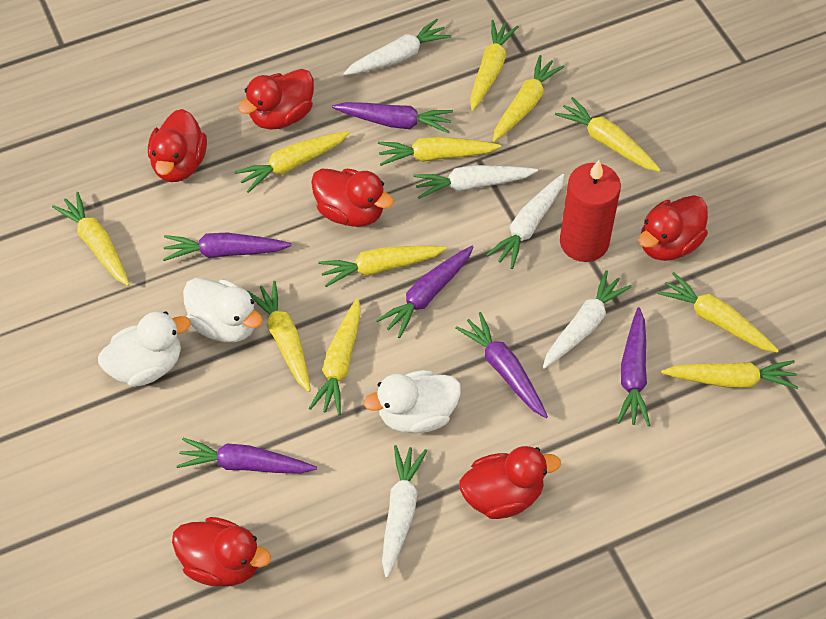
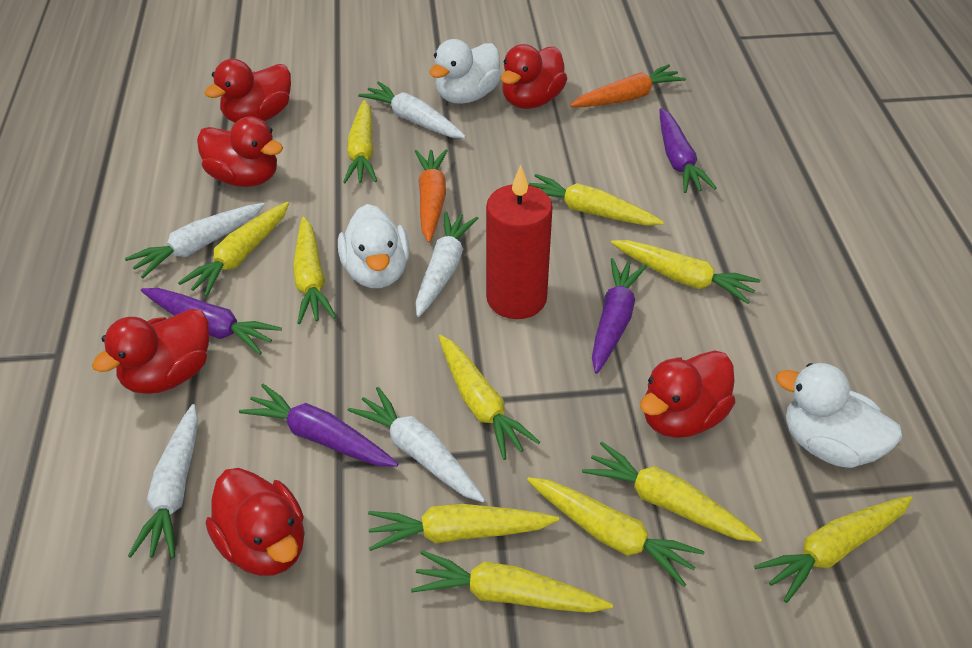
orange carrot: none = 0 -> [415,149,448,243] [570,64,686,107] = 2
purple carrot: [163,233,292,261] [176,438,317,474] [332,102,453,133] [376,246,473,338] [455,312,548,418] [617,307,650,426] = 6 -> [141,288,282,355] [239,384,398,467] [592,258,647,374] [660,108,717,193] = 4

